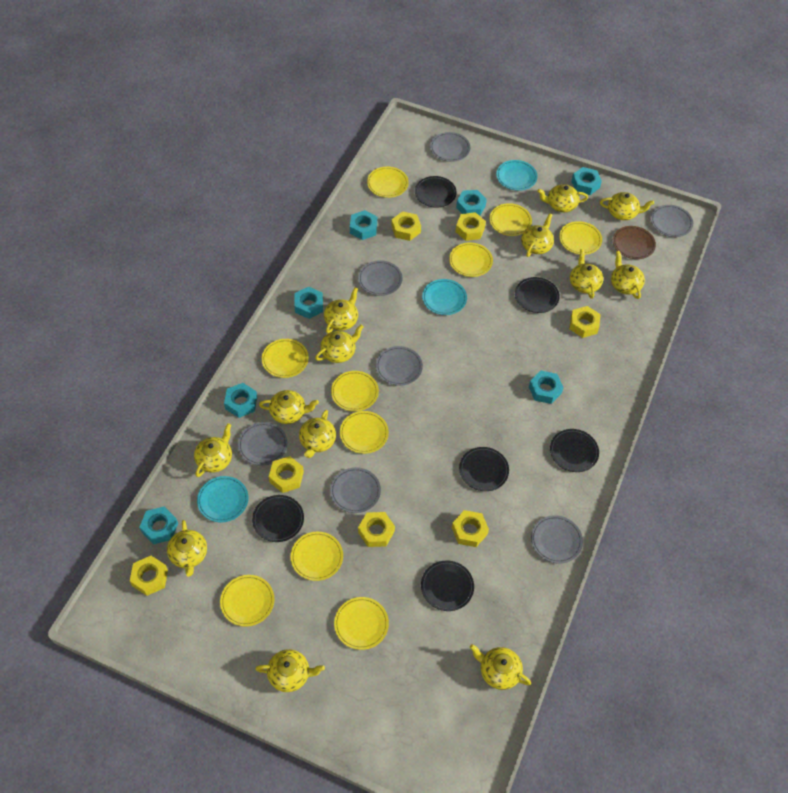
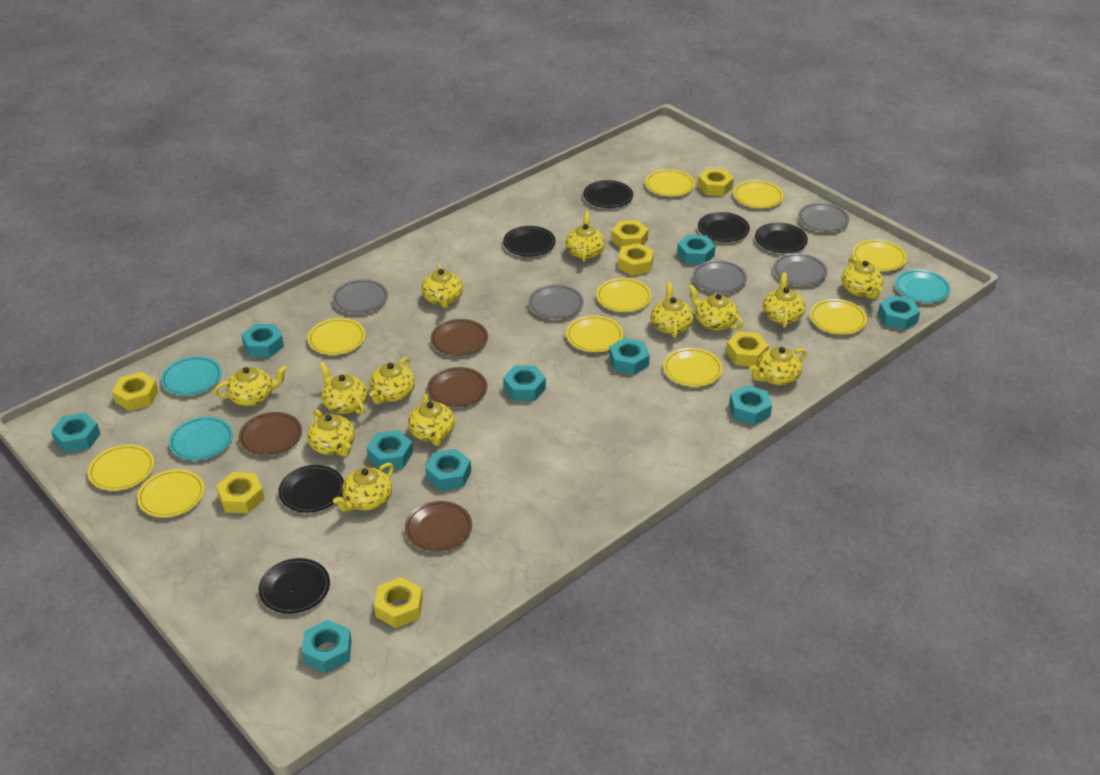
brown plate: [613,226,656,259] = 1 -> [239,412,302,456] [405,501,472,552] [427,367,487,407] [431,319,488,356] = 4
grey plate: [238,422,287,466] [330,467,381,513] [358,260,403,296] [376,346,423,386] [430,132,470,162] [531,515,583,563] [651,205,693,237] = 7 -> [332,279,388,314] [528,284,584,319] [693,260,747,293] [773,253,828,286] [798,203,850,232] = 5
turquoise nut: [139,506,178,544] [224,383,257,418] [295,287,323,319] [350,210,377,240] [456,190,487,216] [529,371,564,404] [571,167,602,195] = 7 -> [51,413,100,453] [241,324,284,358] [302,620,352,673] [367,430,413,471] [425,449,471,491] [503,366,546,401] [609,338,650,375] [677,234,716,265] [729,385,772,425] [878,295,920,330] = 10

